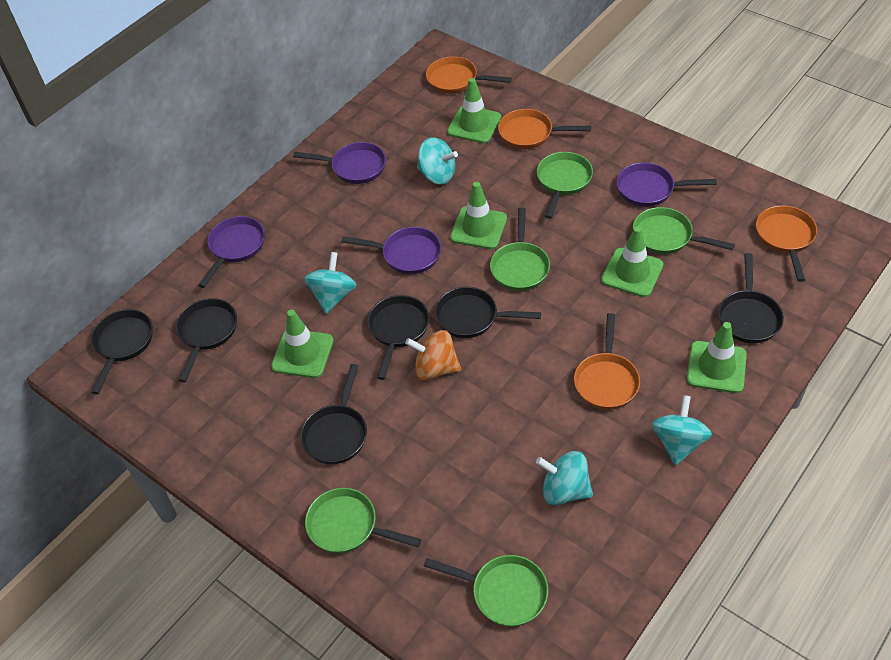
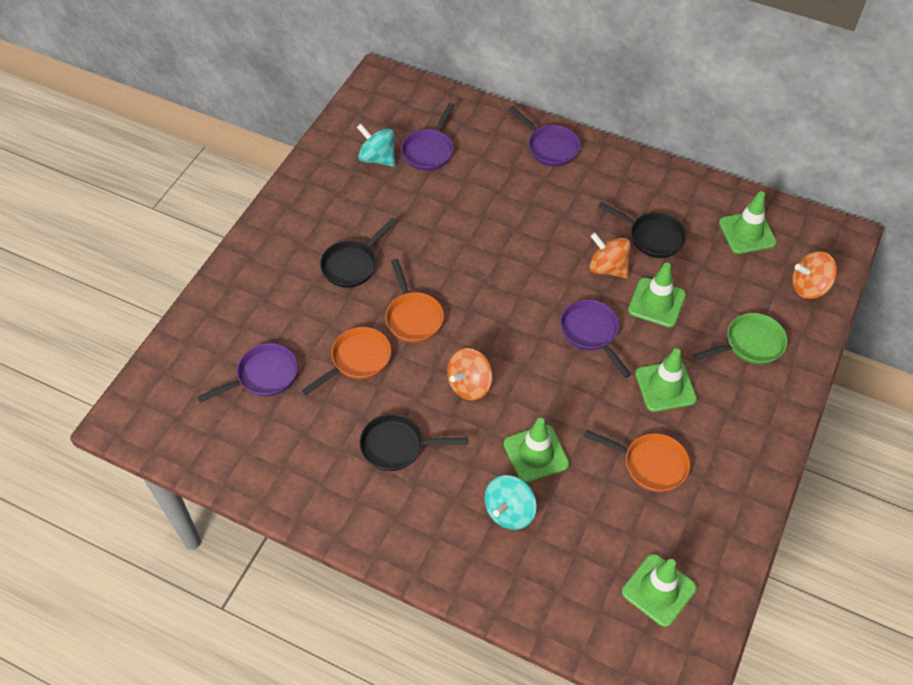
black pan: [91,309,153,394] [176,298,237,382] [300,364,367,464] [368,295,430,380] [435,287,541,338] [718,253,784,343] = 6 -> [320,218,397,288] [360,414,468,471] [598,202,687,258] = 3
green pan: [305,488,421,553] [424,555,548,627] [490,208,550,291] [537,152,593,219] [633,207,735,254] = 5 -> [693,313,788,364] = 1
orange pan: [426,56,512,94] [498,109,591,149] [574,313,640,410] [756,205,817,282] = 4 -> [302,327,391,395] [385,259,444,343] [584,430,690,492] = 3
orange spinning top: [405,330,461,381] = 1 -> [447,348,493,400] [589,233,631,278] [793,251,837,299] = 3
turquoise spinning top: [304,252,356,314] [417,137,458,184] [536,451,593,505] [651,395,712,466] = 4 -> [357,124,395,167] [485,475,537,530] = 2

